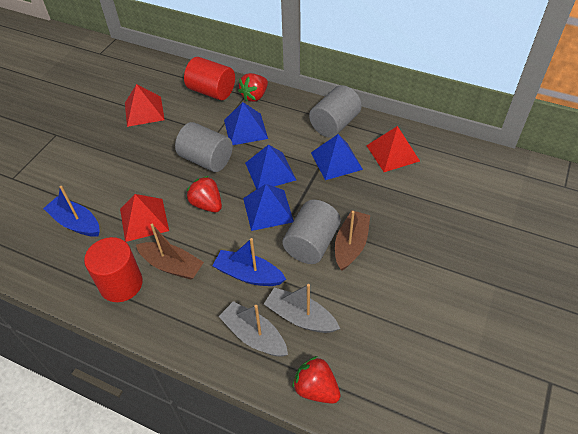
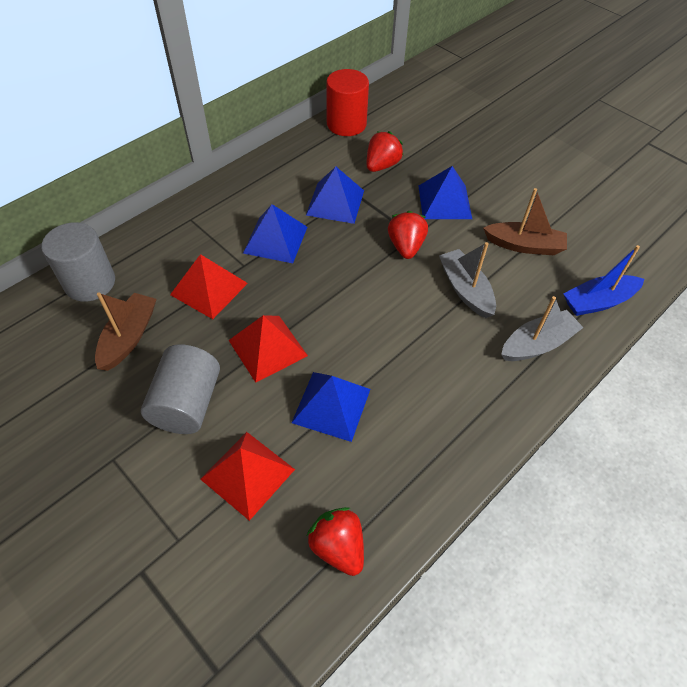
blue boat: [43,186,100,237] [212,238,286,286] = 2 -> [563,245,644,316] = 1
grey cylinder: [175,122,233,172] [282,200,341,264] [309,85,362,138] = 3 -> [42,222,115,302] [141,344,220,434] = 2
red cylinder: [84,237,143,302] [184,57,235,100] = 2 -> [326,69,369,136] = 1

